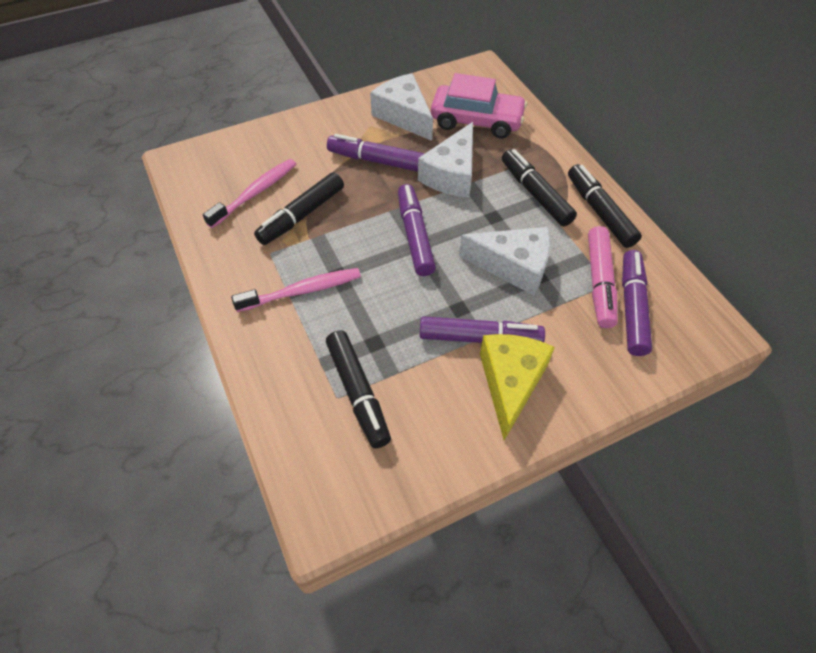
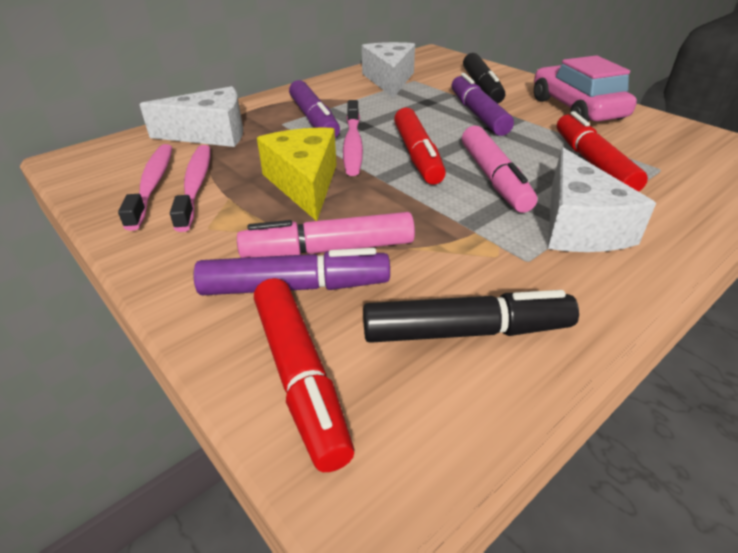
black marker: [254,172,344,245] [326,330,391,449] [502,149,577,226] [568,164,642,248] = 4 -> [363,290,579,343] [463,53,505,104] = 2
pink marker: [588,226,618,328] = 1 -> [237,212,415,258] [462,126,537,213] = 2
pink toothbrush: [203,159,296,228] [231,268,361,312] = 2 -> [118,144,172,231] [170,145,210,232] [343,100,363,176] = 3
purple marker: [327,134,424,172] [398,184,436,276] [420,317,545,343] [622,250,652,356] = 4 -> [194,248,390,295] [289,80,340,138] [452,73,514,136] = 3
red marker: none = 0 -> [254,278,354,472] [394,108,446,185] [557,111,648,192] = 3

